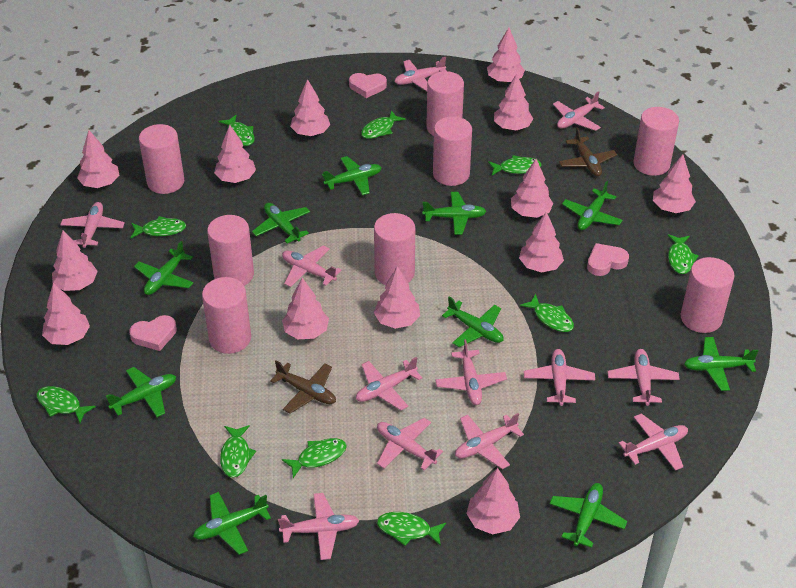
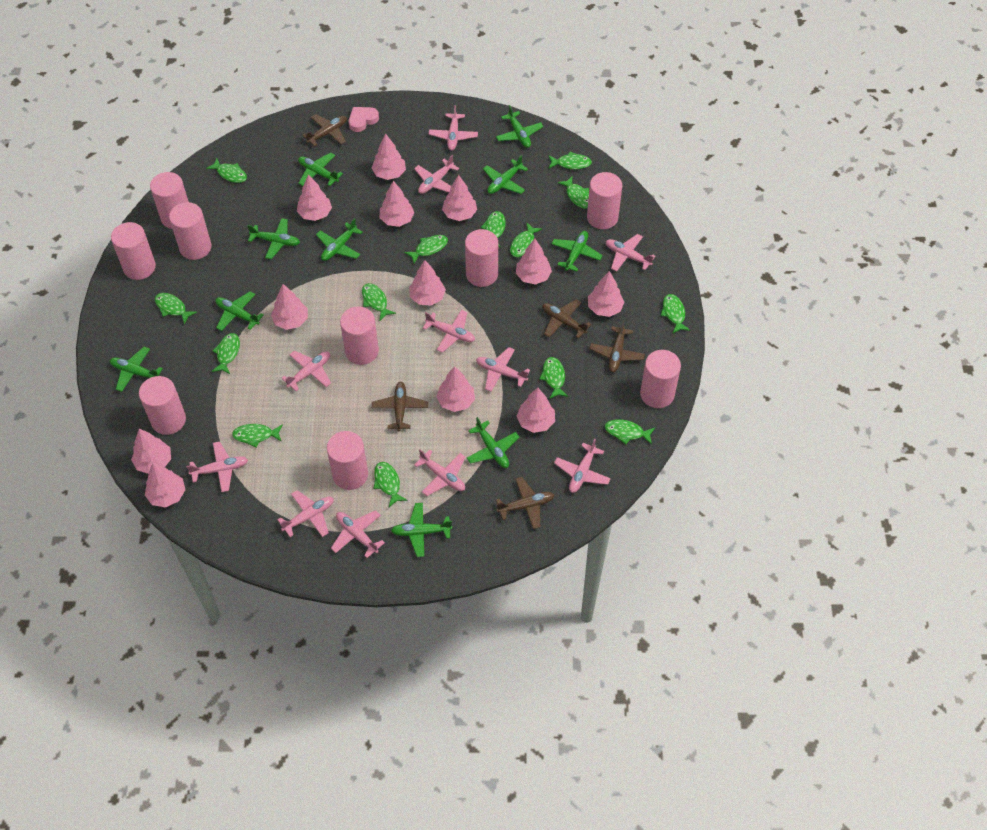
brown plane: [270,360,336,413] [559,127,617,176] = 2 -> [302,114,347,146] [372,382,428,431] [496,477,554,529] [542,299,592,338] [590,320,645,372] = 5
green fish: [37,386,96,423] [131,216,186,238] [219,115,255,146] [220,425,256,478] [282,438,347,478] [361,110,406,139] [377,512,446,546] [488,155,542,175] [520,294,574,332] [668,234,699,274] = 10 -> [155,293,197,324] [206,158,247,183] [212,333,240,374] [232,424,283,447] [362,283,396,321] [374,462,408,507] [404,235,448,264] [480,211,506,248] [510,222,542,257] [539,357,568,399] [548,152,592,169] [558,177,589,209] [605,419,655,444] [660,294,690,334] = 14
pink cylinder: [139,124,184,194] [202,277,251,354] [207,215,254,286] [374,213,415,285] [426,71,464,136] [433,116,472,186] [633,107,679,176] [681,257,734,333] = 8 -> [111,222,156,280] [139,376,186,435] [150,172,189,229] [169,202,212,260] [327,431,368,490] [340,307,379,365] [465,229,498,287] [587,172,622,229] [640,350,681,408] = 9
pink heart: [129,315,177,351] [349,73,387,98] [587,243,629,276] = 3 -> [349,107,379,132] = 1
pink plane: [60,202,125,248] [278,493,359,560] [282,245,342,287] [356,357,422,410] [377,418,443,471] [394,57,447,91] [435,339,507,405] [455,413,524,469] [524,349,595,406] [553,91,605,131] [607,349,680,406] [619,413,688,471] = 12 -> [186,441,248,492] [278,490,334,537] [281,351,331,391] [331,510,385,558] [414,155,459,194] [414,449,466,496] [423,310,475,353] [429,105,478,151] [476,347,530,392] [554,439,611,493] [606,234,655,271] = 11
pink tree: [42,283,90,345] [52,230,98,291] [77,130,119,188] [214,125,256,183] [282,278,329,339] [290,79,330,136] [374,266,420,329] [466,468,520,535] [487,28,525,83] [494,74,533,130] [511,159,553,218] [519,211,564,273] [653,154,696,213] = 13 -> [131,429,171,474] [145,463,185,508] [271,284,308,330] [297,175,332,221] [371,134,406,180] [380,181,414,227] [409,260,446,306] [437,366,475,412] [442,175,477,221] [516,239,552,285] [517,387,555,433] [588,271,624,317] = 12

